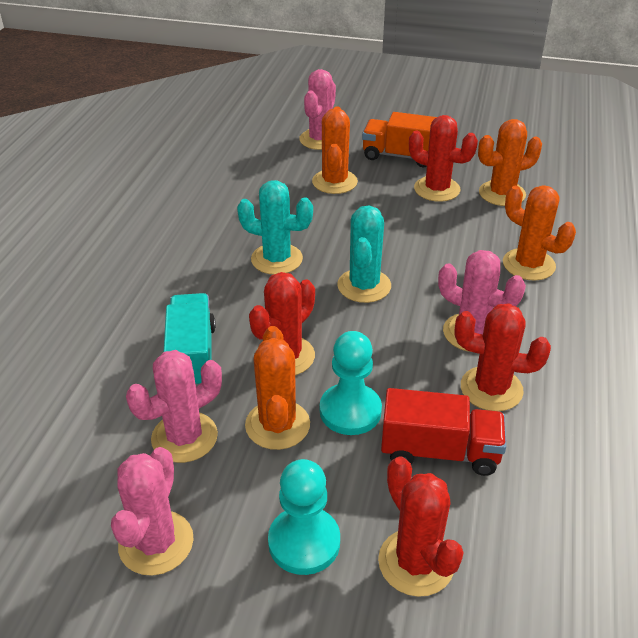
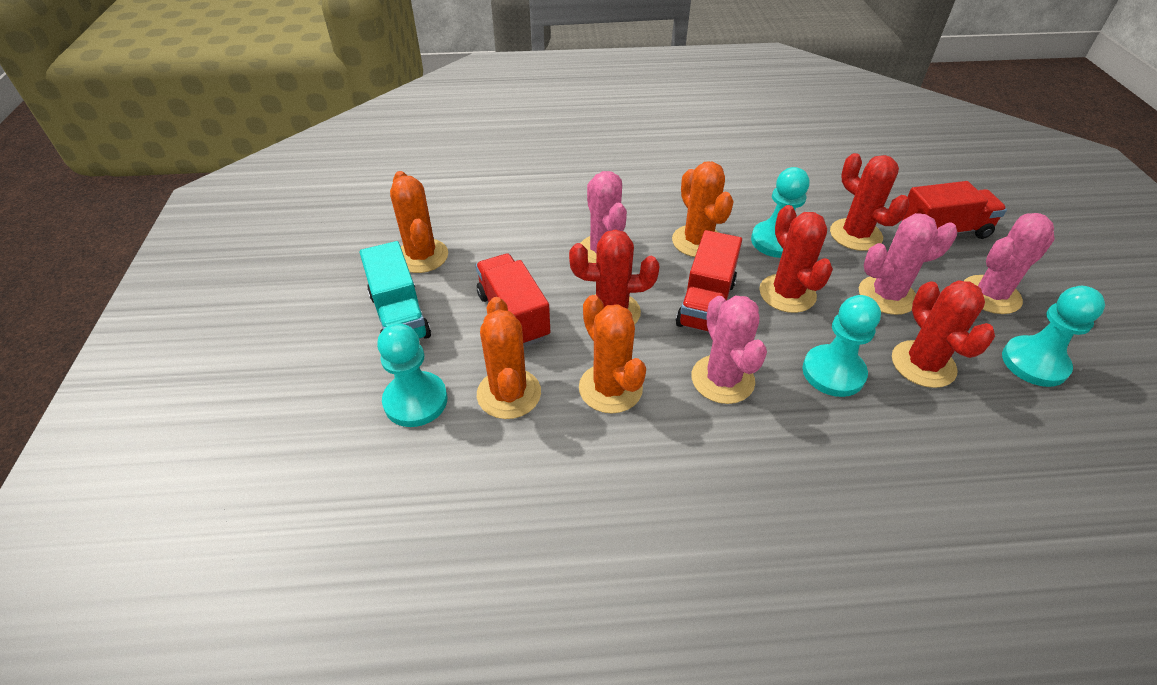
orange truck: [362,112,437,167] = 1 -> none = 0
red truck: [381,388,506,476] = 1 -> [475,254,550,347] [676,230,742,332] [900,181,1007,239] = 3
turquoise cactus: [237,180,313,275] [337,206,391,303] = 2 -> none = 0
turquoise pawn: [268,459,340,575] [320,331,382,435] = 2 -> [377,323,447,427] [751,167,809,258] [802,295,881,397] [1002,286,1105,387] = 4

